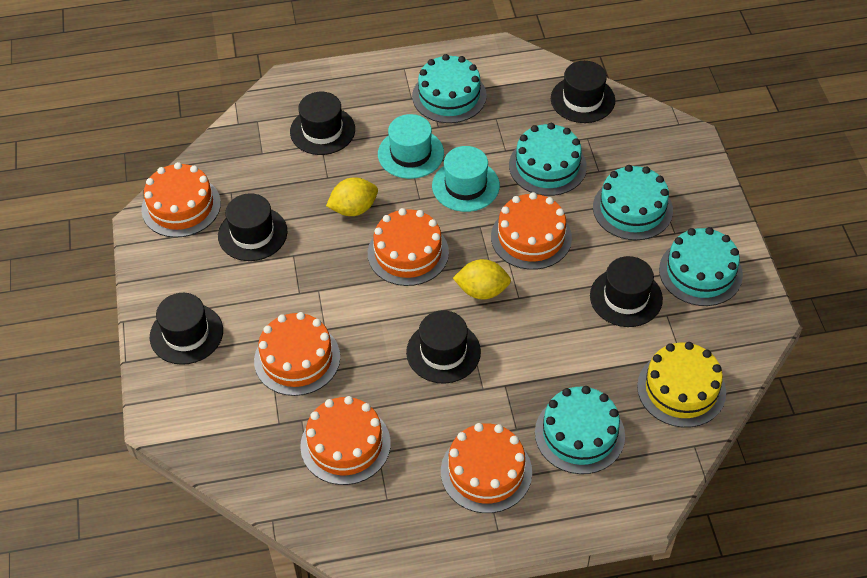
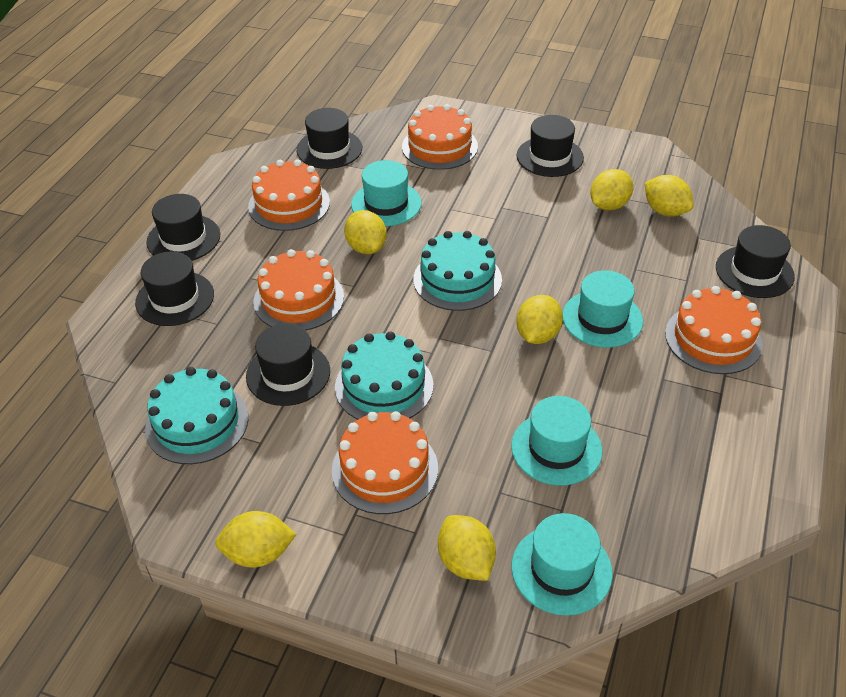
orange cake: [141,162,221,238] [254,312,340,396] [300,396,391,485] [368,208,449,286] [441,423,532,513] [491,192,572,270] = 6 -> [248,160,330,231] [253,249,344,331] [332,411,438,514] [402,104,478,170] [665,286,763,374] = 5
turquoise cake: [412,54,487,123] [509,123,587,196] [535,386,625,474] [593,165,673,240] [659,227,743,306] = 5 -> [145,367,248,464] [335,332,433,420] [413,231,502,311] = 3
turquoise hat: [378,114,444,179] [432,146,500,212] = 2 -> [351,160,422,226] [511,396,603,486] [511,513,613,616] [563,270,643,348] = 4
yellow cake: [637,342,726,428] = 1 -> none = 0
yellow lemon: [326,177,378,216] [453,259,511,299] = 2 -> [215,511,297,568] [344,210,387,254] [438,515,496,581] [516,295,563,344] [590,169,633,211] [645,175,693,217] = 6

